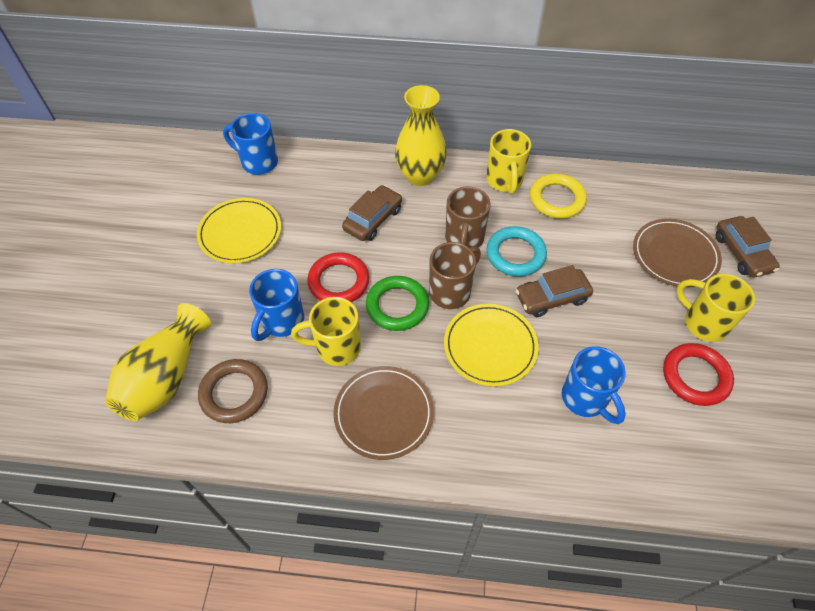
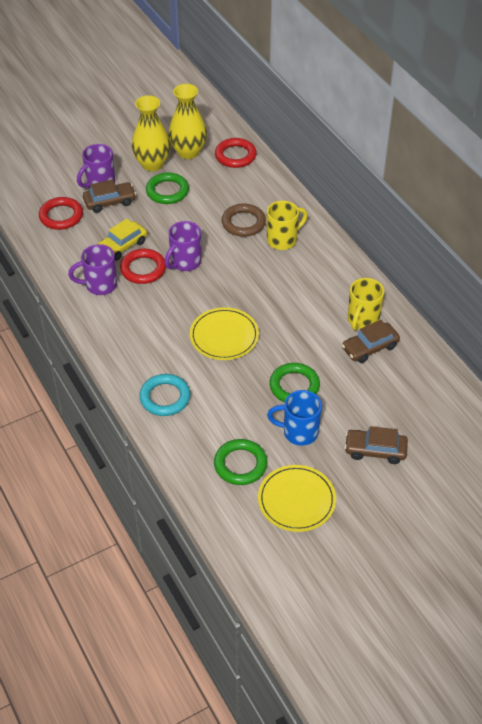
blue mug: [223,113,278,175] [249,269,304,341] [562,346,626,424] = 3 -> [267,390,322,446] = 1
brown mug: [429,242,481,309] [445,187,491,248] = 2 -> none = 0
brown plate: [333,366,434,460] [633,219,722,288] = 2 -> none = 0
green ring: [366,276,429,331] = 1 -> [146,173,189,204] [214,439,267,485] [269,363,320,402] = 3
purple mug: none = 0 -> [68,244,117,295] [77,144,115,188] [164,221,202,271] = 3
red ring: [307,252,369,302] [663,343,734,406] = 2 -> [39,197,83,230] [120,249,166,284] [215,138,257,168] = 3
yellow car: none = 0 -> [97,219,147,261] = 1
yellow mug: [291,297,361,366] [486,129,531,194] [676,274,755,342] = 3 -> [267,201,308,250] [348,278,384,330] = 2
yellow ring: [530,174,587,219] = 1 -> none = 0

